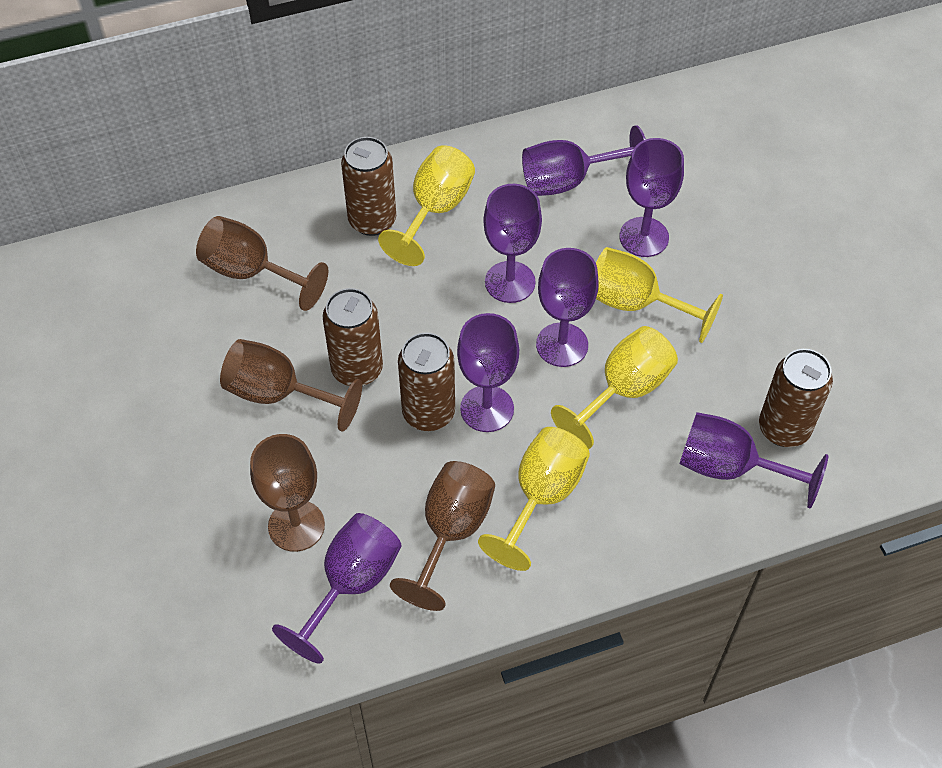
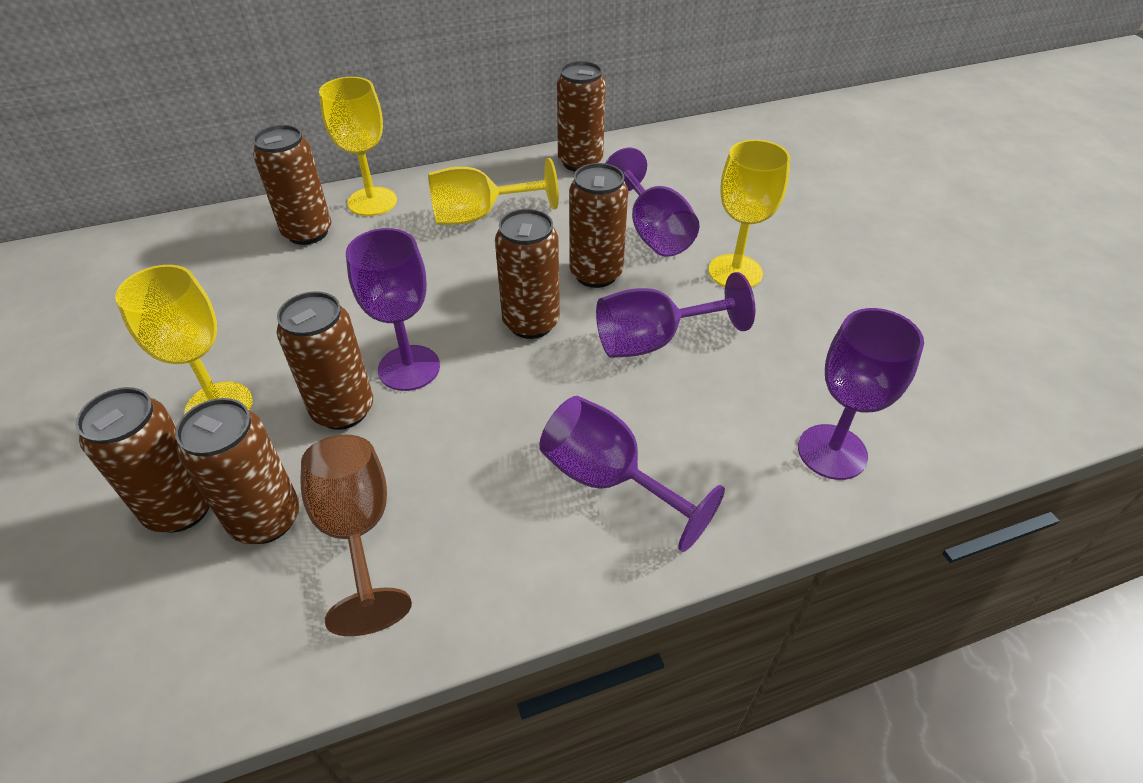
brown can: [322,288,383,386] [341,137,396,236] [398,332,455,431] [759,349,833,447] = 4 -> [76,387,210,533] [175,398,300,544] [253,125,331,245] [277,291,373,430] [495,209,560,339] [557,61,606,172] [569,163,628,288] = 7
brown goblet: [196,216,328,311] [220,339,362,432] [250,434,325,552] [390,461,495,611] = 4 -> [301,435,412,636] = 1
purple goblet: [272,513,402,664] [457,313,519,432] [483,184,542,303] [522,125,646,196] [536,248,599,367] [619,138,684,257] [679,412,828,508] = 7 -> [346,228,440,391] [539,396,725,552] [596,272,755,358] [605,148,699,257] [798,308,924,480] = 5

